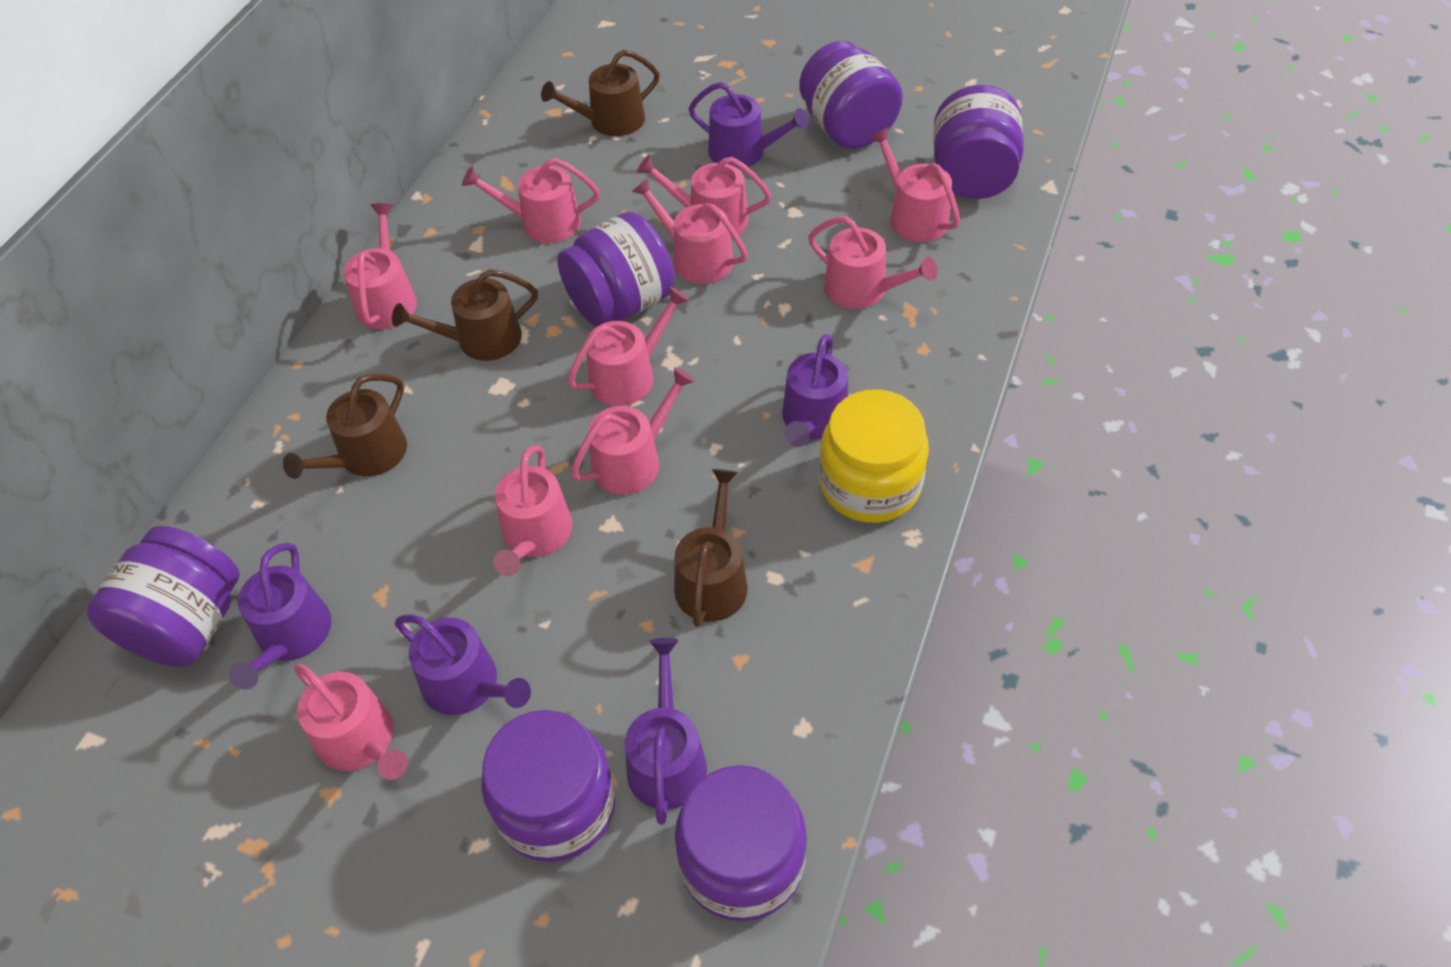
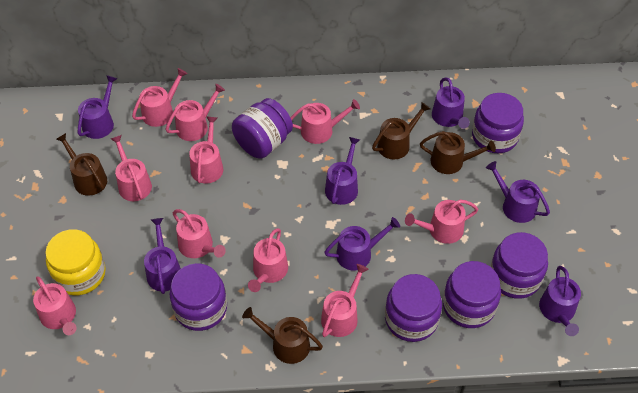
purple watering can: [229,543,331,690] [395,614,531,715] [625,638,707,825] [689,82,809,169] [782,334,849,447] = 5 -> [78,75,117,139] [144,218,181,294] [324,217,400,270] [325,137,360,205] [432,78,470,129] [486,161,550,223] [539,266,581,336] = 7

